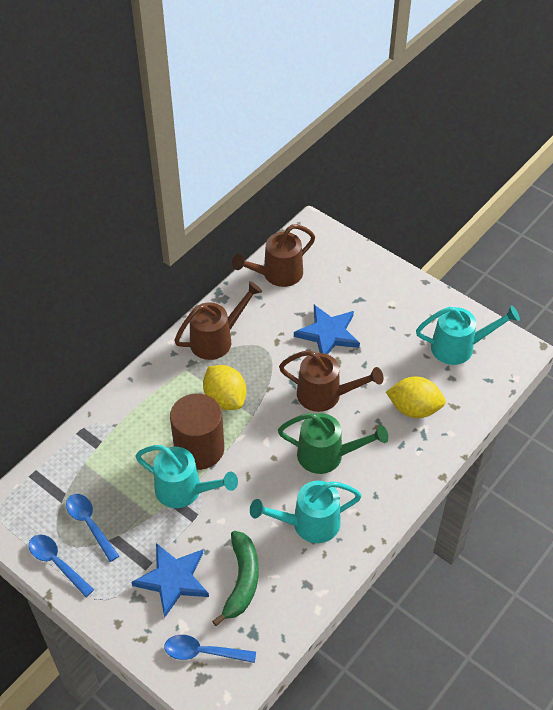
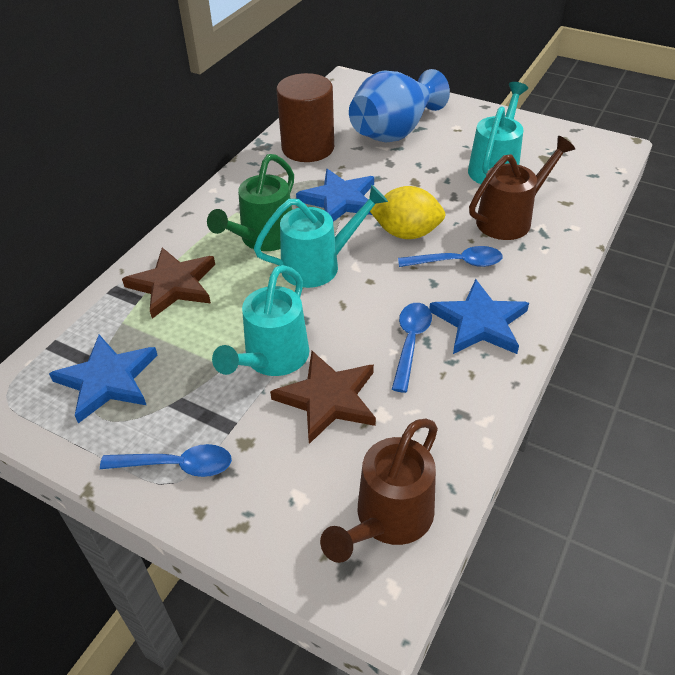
blue star: [131,543,209,618] [294,305,360,354] = 2 -> [49,335,158,423] [296,169,374,222] [429,279,529,354] = 3
blue vase: none = 0 -> [349,69,450,142] = 1
brown star: none = 0 -> [122,248,215,319] [270,351,376,444] = 2
brown watering can: [174,281,262,360] [232,224,315,287] [279,350,383,412] = 3 -> [320,419,438,563] [469,136,575,240] = 2
green banana: [212,531,259,626] = 1 -> none = 0
yellow lemon: [203,365,246,410] [386,376,446,418] = 2 -> [370,186,446,239] = 1

